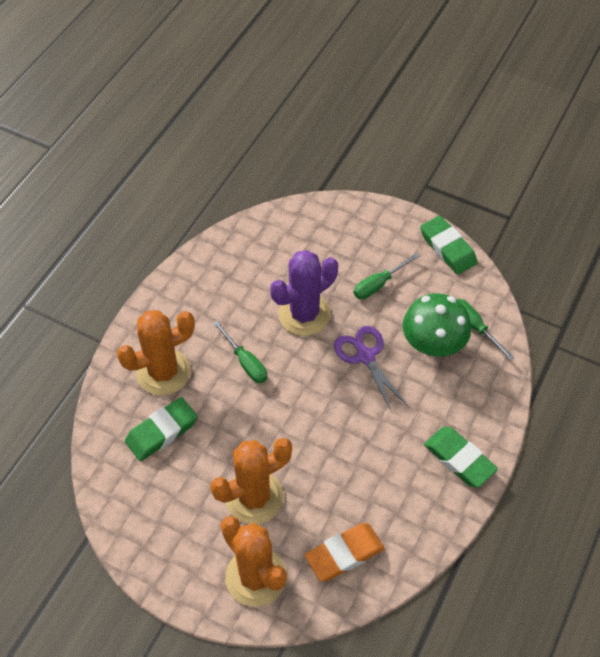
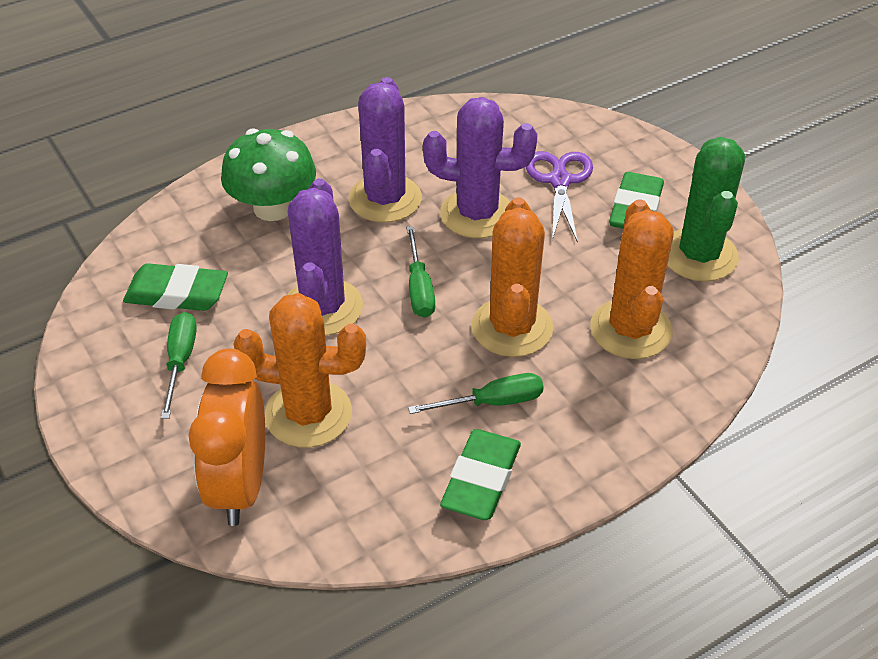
green cactus: none = 0 -> [667,137,745,282] = 1
orange clock: none = 0 -> [189,349,265,526] = 1
orange eraser: [305,523,385,581] = 1 -> none = 0
purple cactus: [270,250,338,336] = 1 -> [287,179,363,336] [349,77,422,223] [423,97,538,238] = 3

